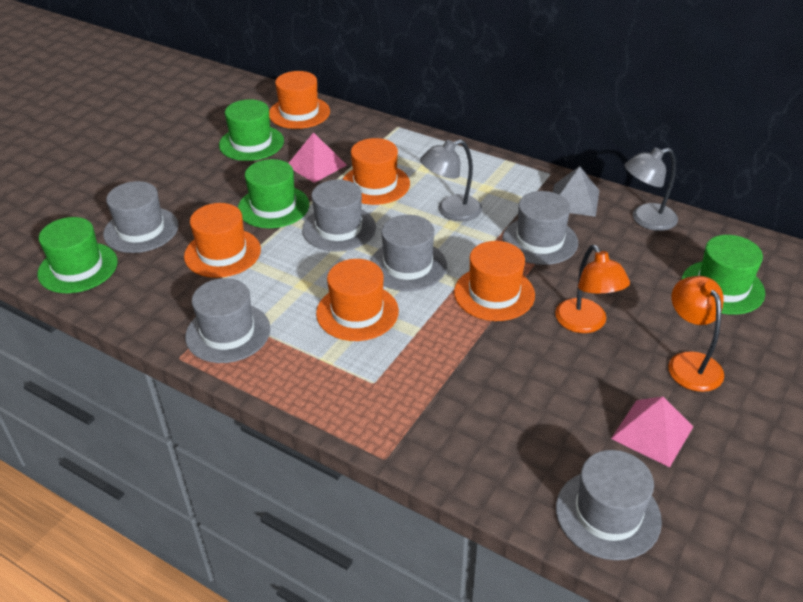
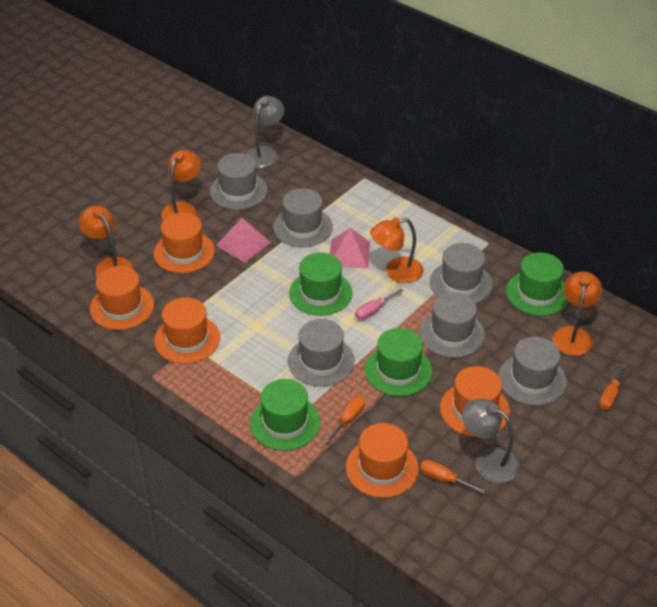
grey pyramid: [553,166,599,217] = 1 -> none = 0
orange lamp: [555,245,630,333] [668,276,724,392] = 2 -> [78,205,133,277] [161,150,201,220] [370,217,424,283] [553,271,602,356] = 4
orange screwdriver: none = 0 -> [325,396,365,443] [420,460,486,494] [599,364,627,410] = 3
pink screwdriver: none = 0 -> [355,288,404,320] = 1

